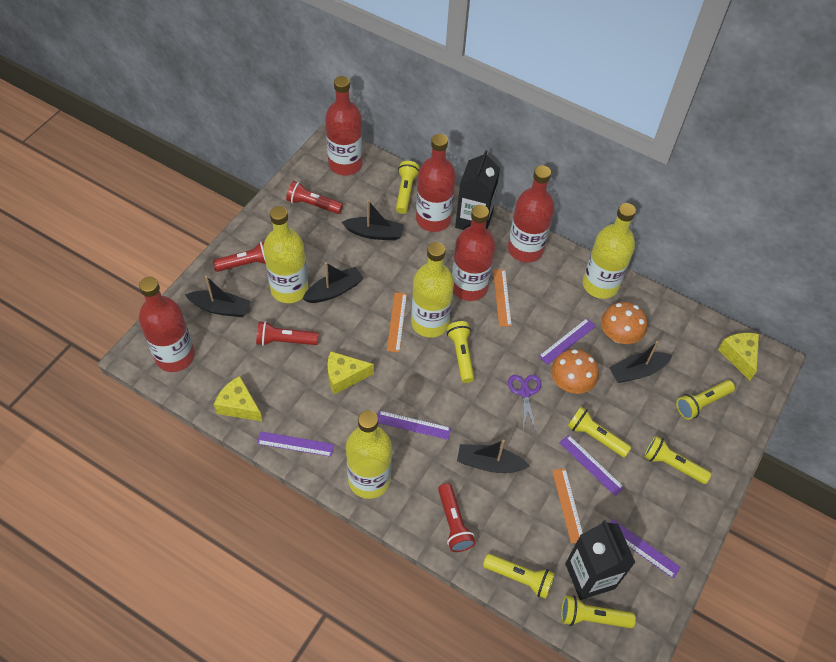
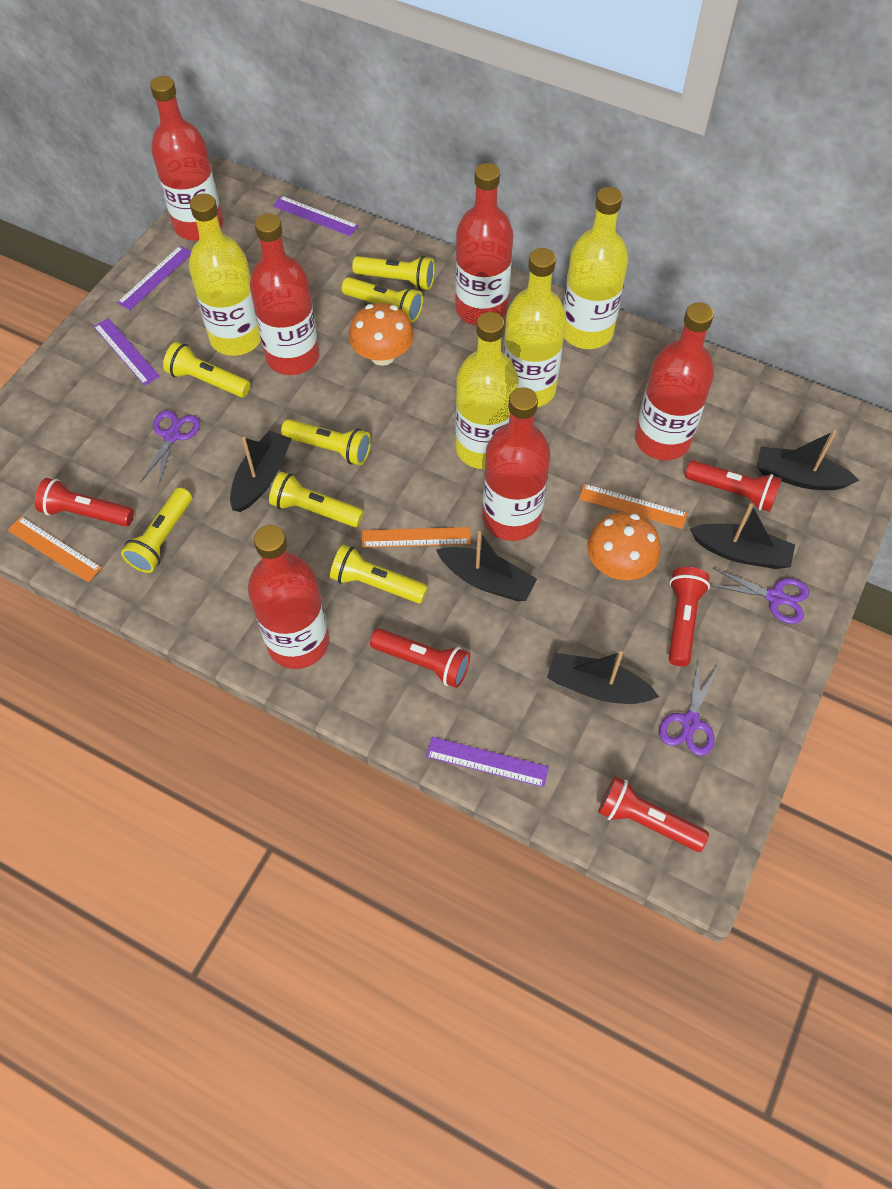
black carton: [455,150,500,230] [565,520,635,600] = 2 -> none = 0
purple ruler: [257,431,334,457] [378,411,451,440] [538,318,596,365] [559,435,624,496] [610,519,681,579] = 5 -> [93,318,160,386] [117,246,191,310] [273,196,359,236] [426,737,549,787] = 4
purple scissors: [508,375,541,431] = 1 -> [140,410,200,486] [659,658,718,756] [710,568,809,624] = 3
red bottle: [139,277,195,372] [325,76,363,175] [416,134,456,232] [452,205,495,301] [508,165,554,262] = 5 -> [150,76,223,241] [248,525,329,669] [250,214,319,375] [455,163,513,326] [482,387,551,541] [635,302,714,460] = 6
red flashlight: [213,241,265,272] [256,321,319,346] [286,181,343,214] [438,483,475,552] = 4 -> [35,478,134,527] [370,629,470,688] [598,776,709,852] [669,567,710,666] [685,460,782,512] = 5
yellow cheese: [214,376,262,421] [327,351,374,395] [718,333,759,381] = 3 -> none = 0

